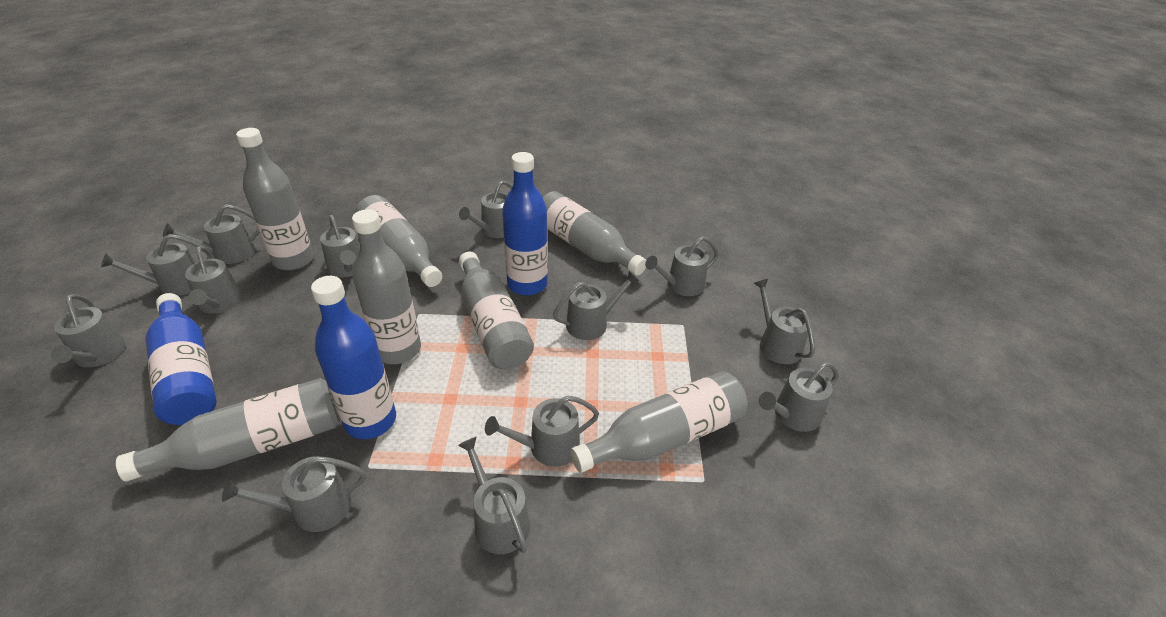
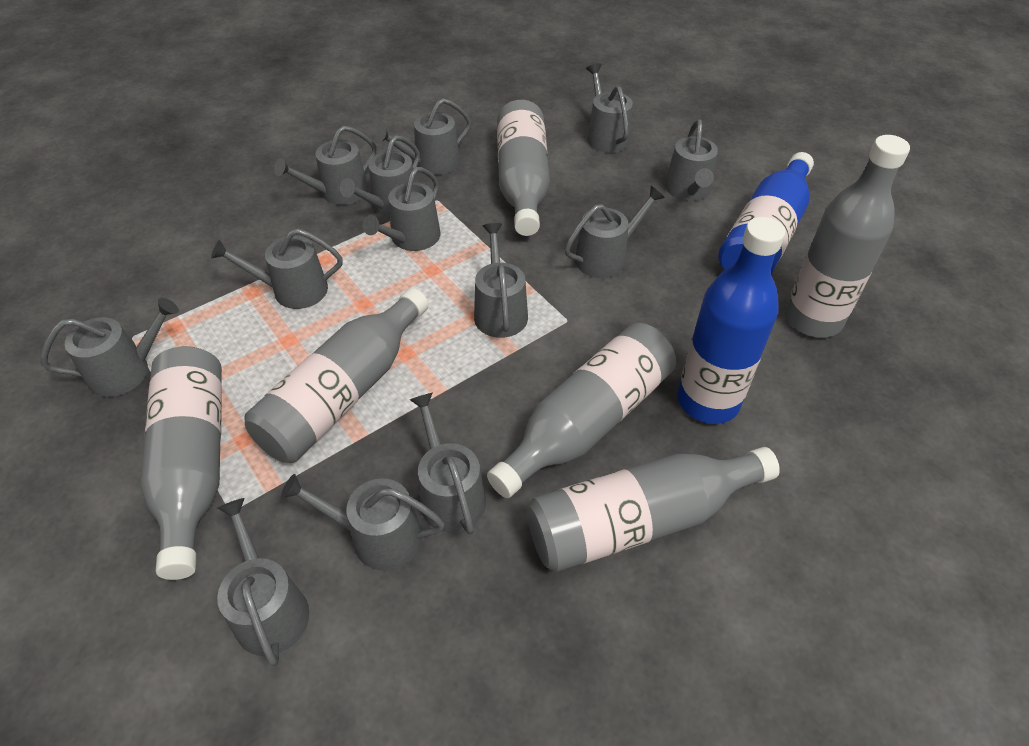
blue bottle: [146,293,217,425] [311,276,396,439] [502,152,548,296] = 3 -> [677,217,786,424] [718,152,814,274] = 2
grey bottle: [116,378,339,481] [236,128,314,270] [352,209,421,364] [354,195,443,287] [459,252,534,369] [543,191,646,276] [570,371,748,473] = 7 -> [140,346,222,580] [245,288,429,463] [487,323,676,498] [497,100,550,236] [527,447,780,572] [785,135,910,338] = 6

